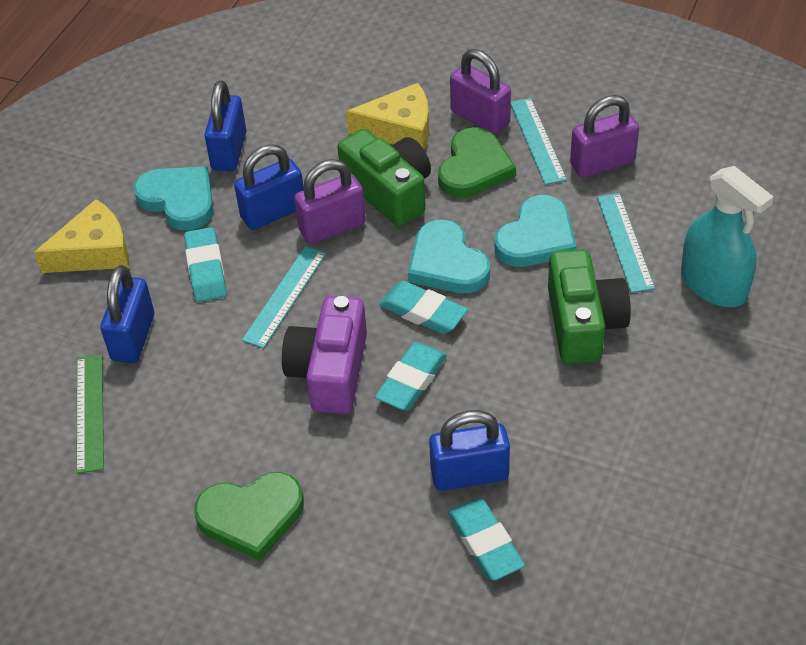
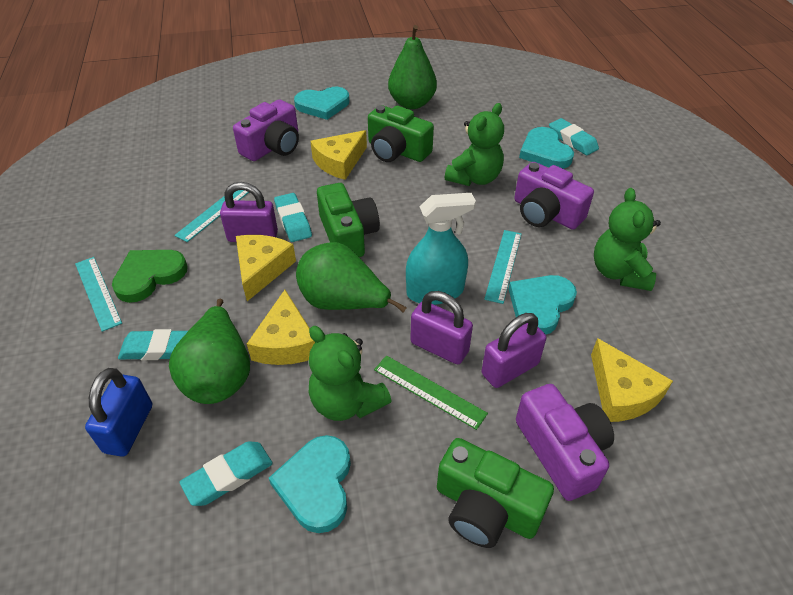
blue padlock: [101,265,154,363] [204,80,246,171] [234,144,304,230] [429,410,510,491] = 4 -> [85,368,152,457] = 1
green camera: [338,129,431,227] [548,249,631,364] = 2 -> [317,183,380,257] [368,105,434,162] [437,438,554,548] = 3
green heart: [194,472,304,561] [438,127,516,198] = 2 -> [112,250,188,303] = 1
green pear: none = 0 -> [169,299,250,404] [296,242,407,313] [388,25,437,109] = 3
green teddy bear: none = 0 -> [309,326,391,421] [445,103,504,186] [594,188,661,291] = 3
purple camera: [282,296,367,414] = 1 -> [233,99,299,161] [514,162,594,230] [516,384,614,501] = 3
turquoise heart: [134,167,214,230] [408,220,490,293] [495,195,576,267] = 3 -> [269,435,351,533] [294,87,349,120] [509,275,577,334] [519,127,574,169] = 4
yellow cheese: [34,199,129,273] [346,83,429,150] = 2 -> [236,235,296,301] [247,290,315,365] [310,130,367,180] [591,338,673,422] = 4

